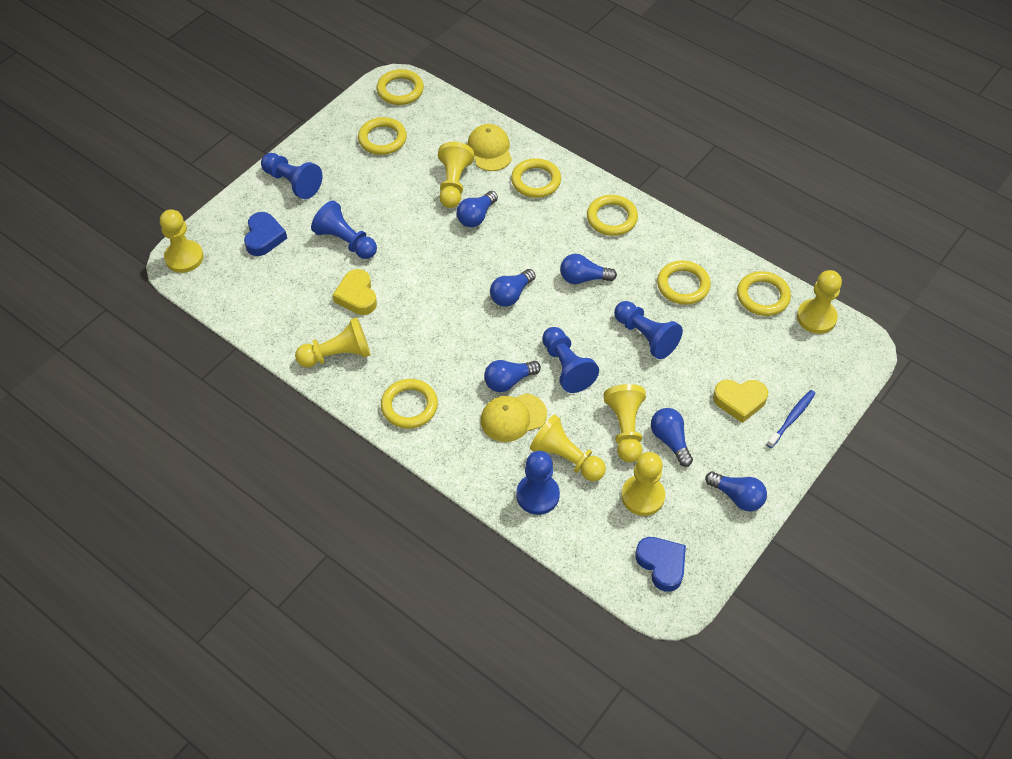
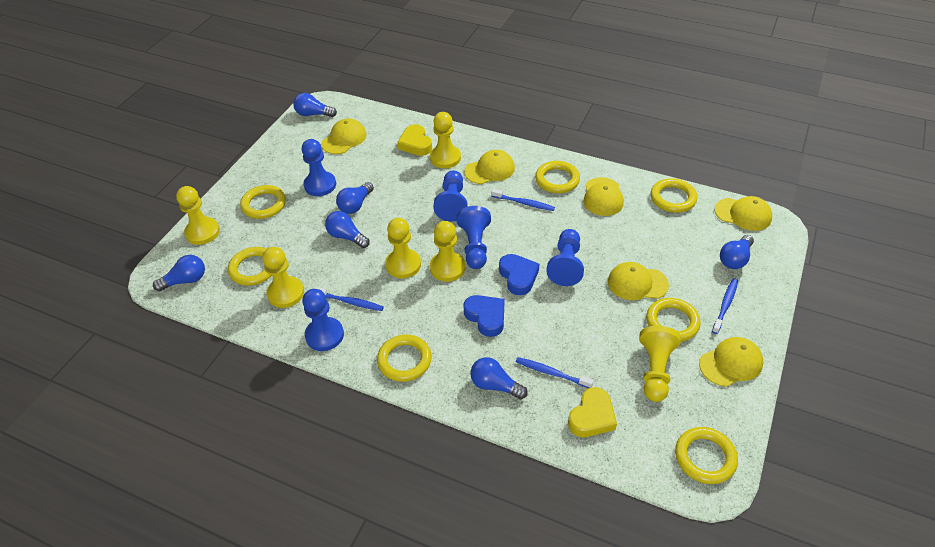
blue toothbrush: [767,390,816,448] = 1 -> [315,287,384,311] [491,189,555,211] [516,357,594,388] [712,278,738,334] = 4
yellow cap: [467,124,512,171] [481,393,547,442] = 2 -> [321,119,366,154] [465,150,515,184] [583,177,624,216] [608,262,669,300] [699,337,763,387] [715,196,772,231] = 6
yellow pawn: [160,209,204,273] [295,317,370,368] [438,141,474,208] [530,414,606,481] [604,384,646,463] [621,452,665,516] [797,270,842,334] = 7 -> [176,186,220,245] [262,247,304,308] [385,218,421,278] [430,112,461,168] [430,221,465,282] [639,326,681,402] = 6

